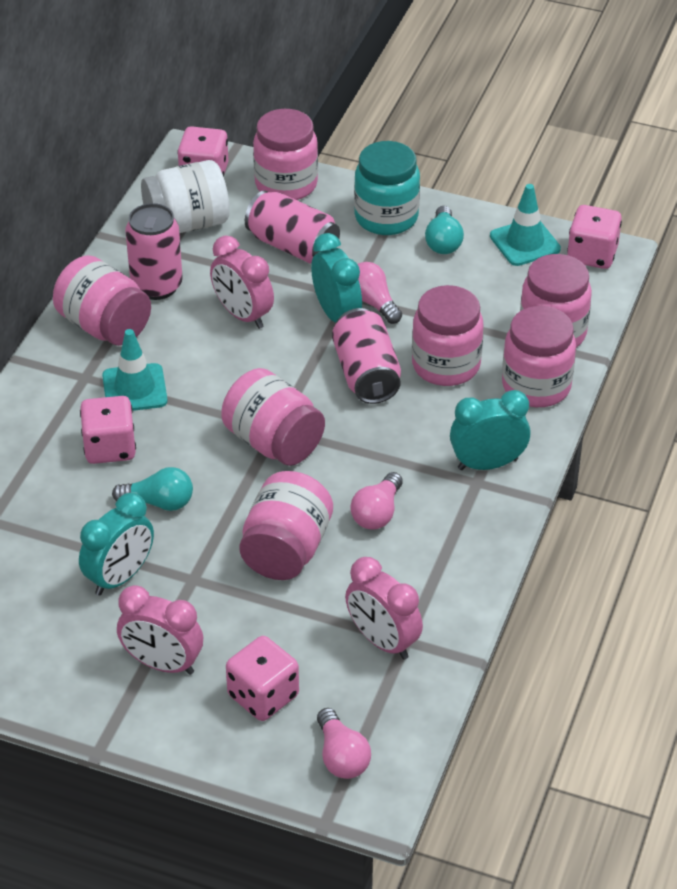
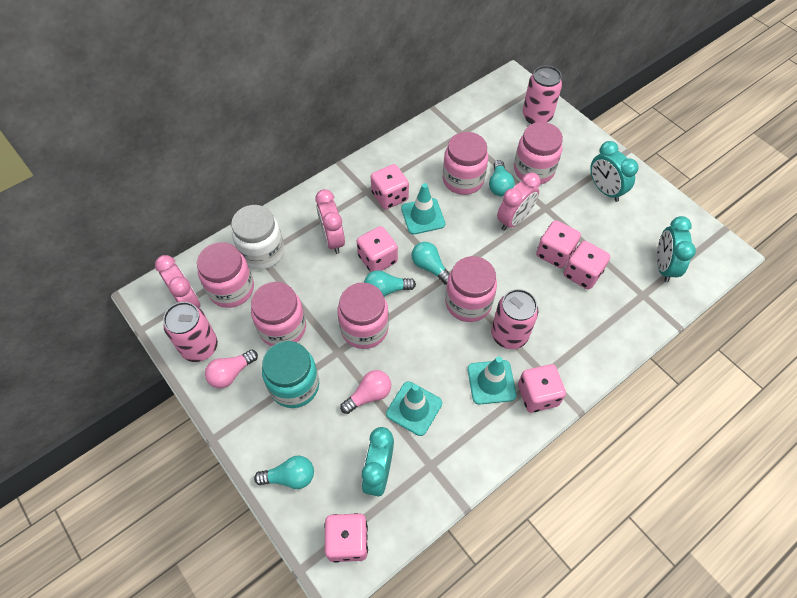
pink dice: [80,396,136,464] [177,126,228,177] [226,636,299,721] [567,205,622,269] = 4 -> [324,513,368,562] [357,226,398,272] [371,164,409,209] [518,364,566,413] [536,220,581,268] [564,241,610,290] = 6
pink jar: [53,255,151,346] [221,368,325,466] [240,471,333,580] [253,109,318,200] [412,285,484,386] [502,306,576,407] [520,254,592,347] = 7 -> [197,242,254,308] [251,282,306,346] [337,283,389,349] [443,132,488,195] [445,256,497,322] [514,122,563,184] = 6
pink light bulb: [317,708,371,779] [351,472,403,530] [358,262,402,324] = 3 -> [205,350,258,388] [340,370,391,414] = 2
turquoise light bulb: [112,467,193,511] [425,206,464,254] = 2 -> [254,456,314,489] [364,270,416,296] [411,242,450,285] [489,160,515,196] = 4
turquoise traffic cone: [102,329,168,411] [490,184,561,266] = 2 -> [386,382,442,436] [401,183,445,235] [468,356,517,405] = 3

